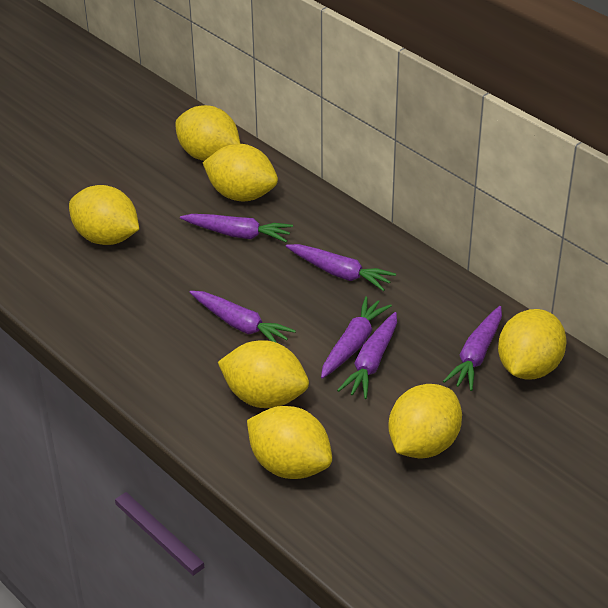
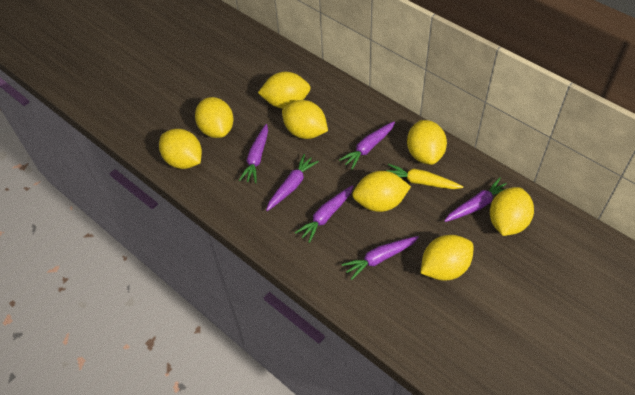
yellow carrot: none = 0 -> [386,164,463,189] = 1
yellow lemon: [69,185,139,245] [175,105,240,161] [203,144,278,201] [218,340,309,408] [247,406,332,479] [388,384,462,458] [498,309,566,379] = 7 -> [159,129,202,169] [195,97,233,138] [258,72,311,108] [282,100,328,139] [352,171,411,212] [407,120,447,165] [421,235,473,281] [490,187,534,236] = 8

